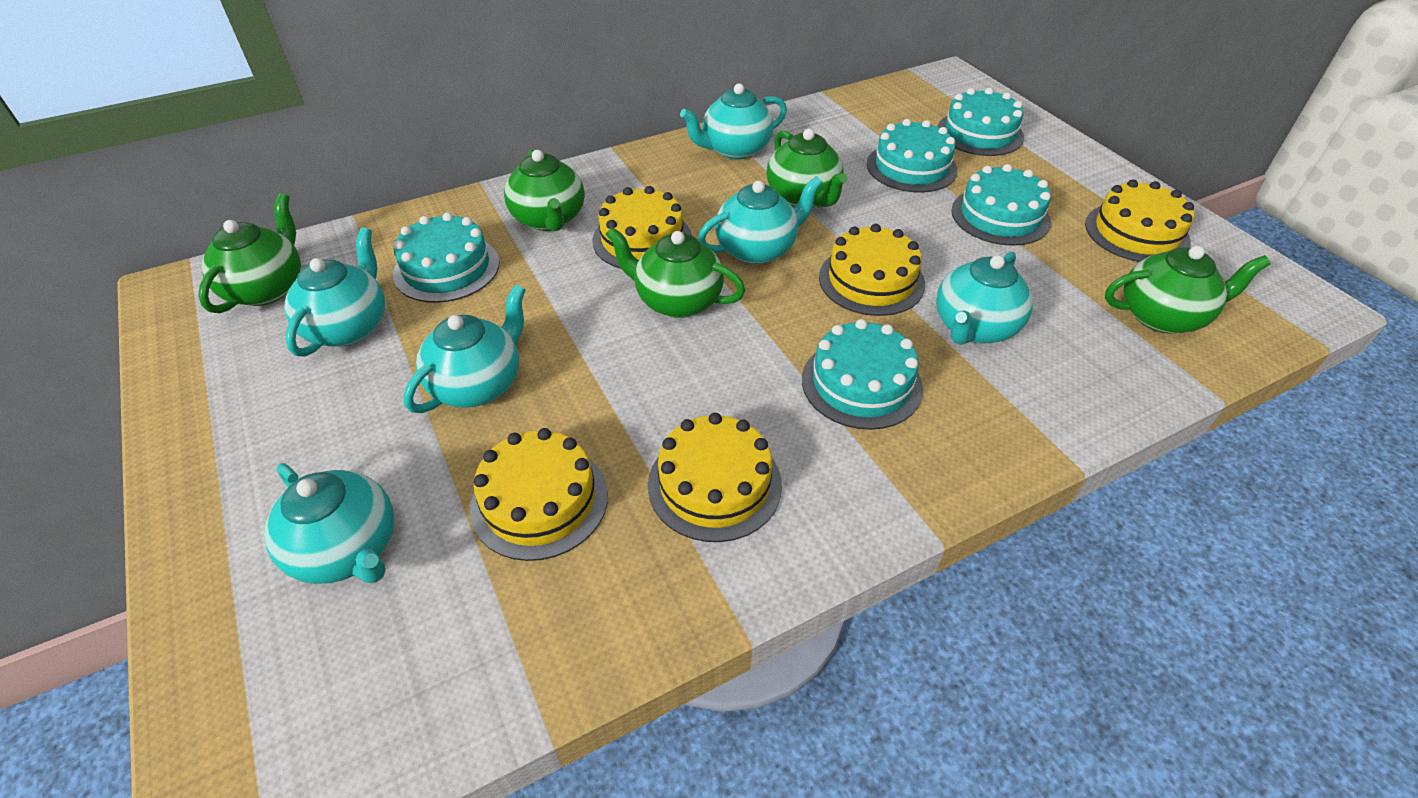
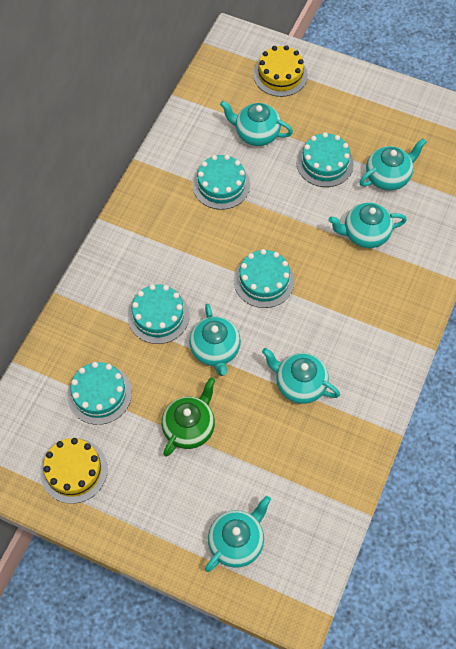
green teapot: [198,193,301,313] [504,150,585,231] [605,227,745,318] [767,129,848,207] [1105,246,1271,333] = 5 -> [162,378,215,457] = 1
yellow cake: [470,428,608,561] [592,186,692,269] [648,413,782,542] [819,224,925,316] [1085,180,1194,262] = 5 -> [40,438,108,504] [253,45,308,97] = 2

